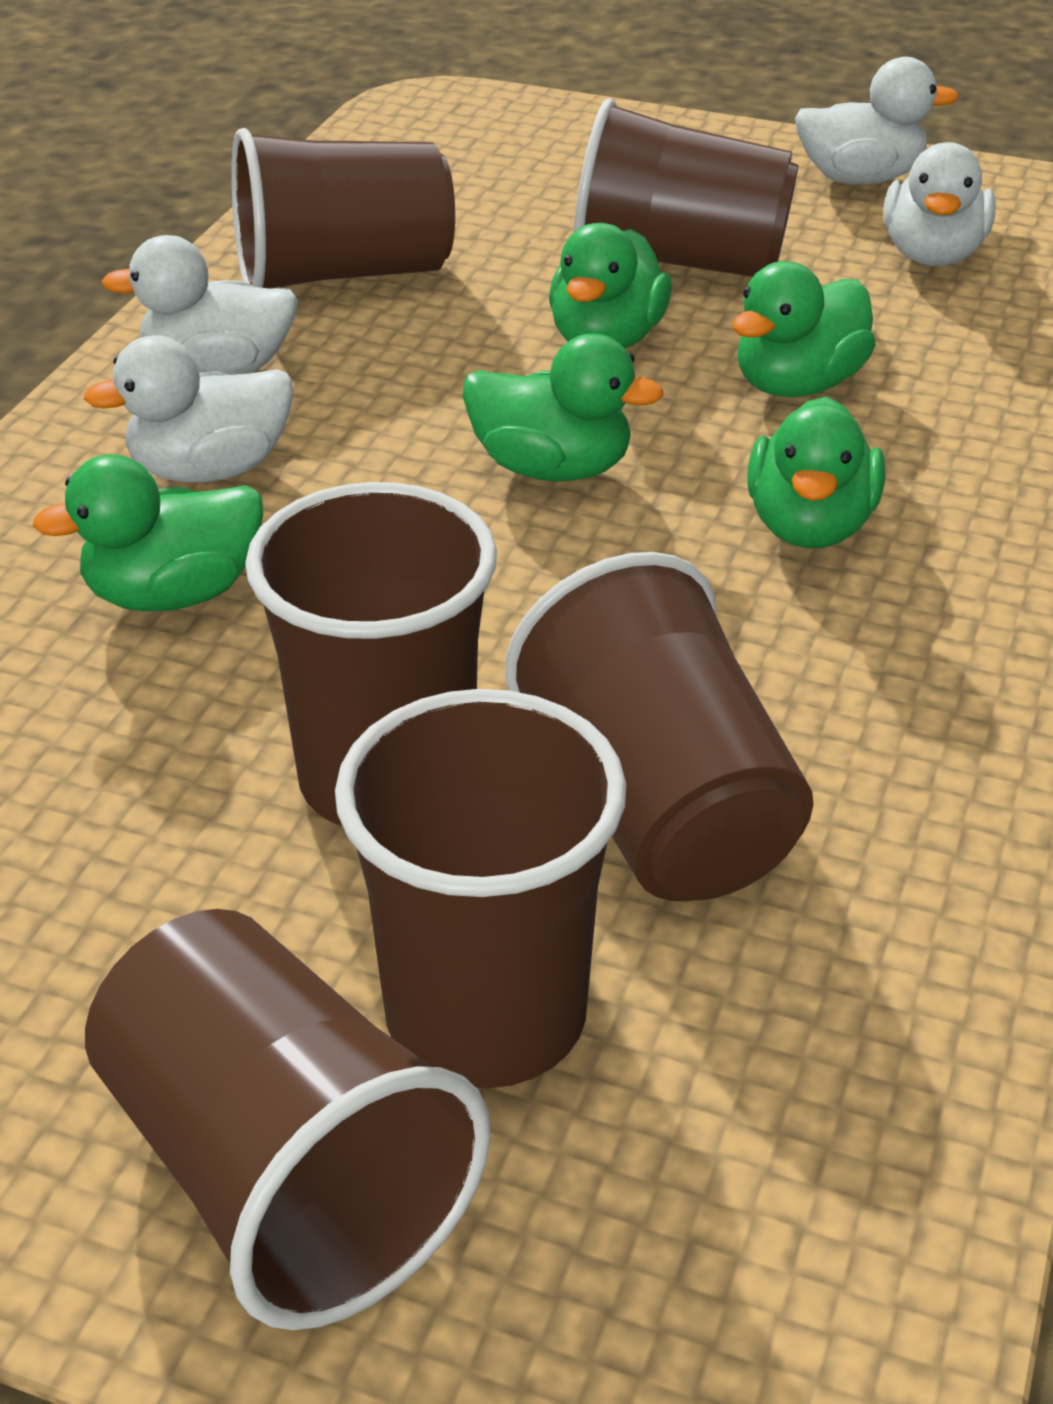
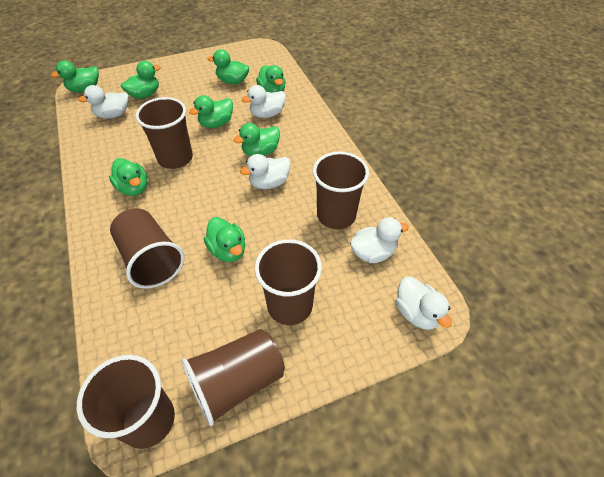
green duck: [33,454,263,611] [462,334,663,481] [549,223,672,348] [733,261,876,397] [747,397,885,548] = 5 -> [51,60,99,92] [109,158,147,196] [121,61,161,99] [189,95,233,128] [204,217,245,262] [208,49,249,84] [234,123,280,156] [256,65,285,93] = 8
white duck: [84,335,293,483] [101,235,298,375] [795,57,959,185] [884,142,996,266] = 4 -> [78,85,129,118] [240,154,291,189] [242,85,286,118] [350,217,409,263] [396,276,452,330] = 5

